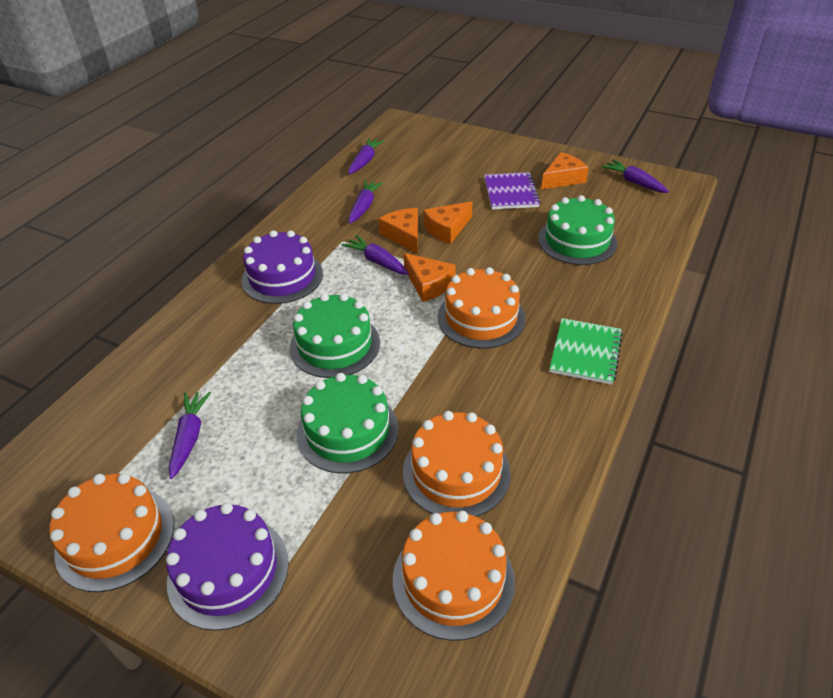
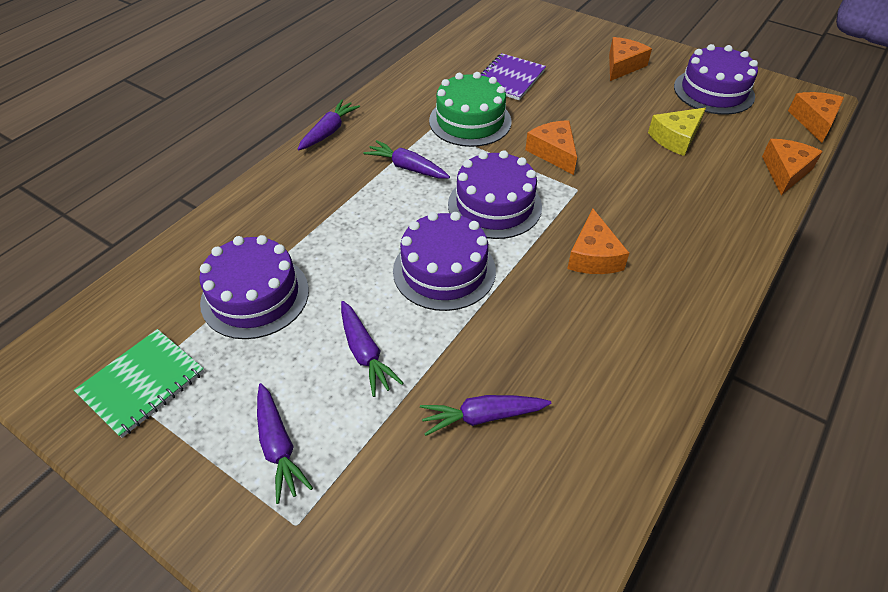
green cake: [290,293,380,378] [297,373,399,473] [538,195,617,265] = 3 -> [429,72,512,147] = 1
orange cake: [50,473,174,592] [393,511,515,641] [403,411,511,517] [438,267,525,349] = 4 -> none = 0
orange cheese: [379,208,418,254] [403,253,456,302] [423,201,472,244] [541,152,589,189] = 4 -> [525,120,577,175] [567,209,629,274] [609,37,652,81] [762,139,823,195] [788,92,844,143] = 5
purple cake: [166,503,289,631] [242,230,323,304] = 2 -> [199,235,309,339] [393,212,496,311] [448,150,542,239] [674,44,758,115] = 4
yellow cheese: none = 0 -> [648,108,706,156] = 1

